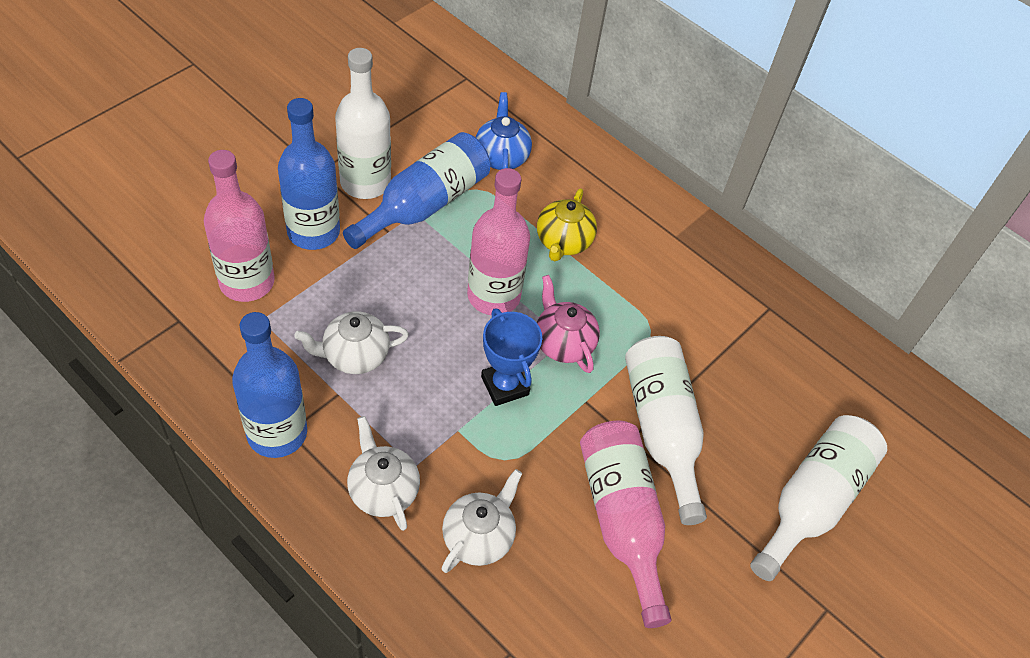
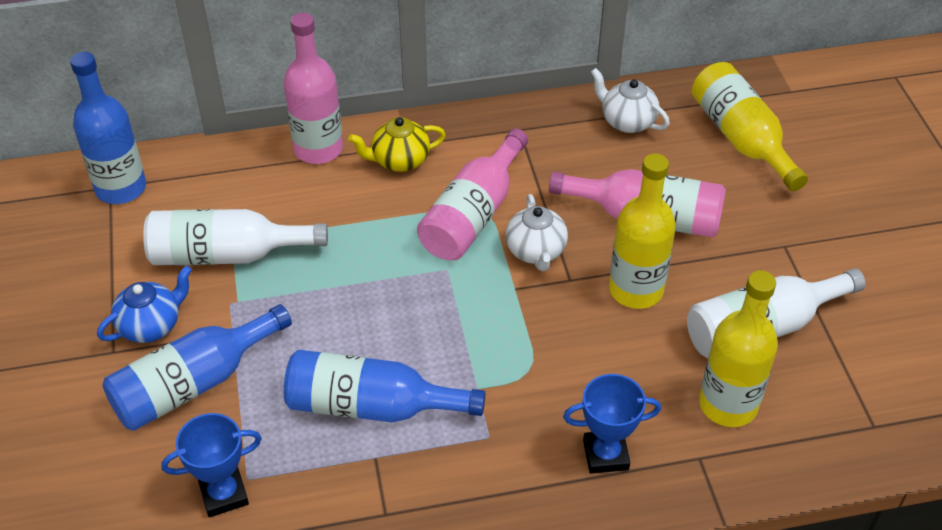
blue trophy: [481,308,542,406] = 1 -> [161,413,262,517] [563,374,661,474] = 2
pink teapot: [537,275,600,373] = 1 -> none = 0
white bottle: [335,48,391,199] [625,336,707,525] [750,415,887,581] = 3 -> [143,209,328,265] [687,268,866,359] = 2
white teapot: [294,311,409,374] [347,416,420,531] [441,469,522,573] = 3 -> [505,194,568,271] [591,68,670,133] = 2
yellow bottle: none = 0 -> [609,154,676,309] [692,62,808,191] [699,270,778,427] = 3

